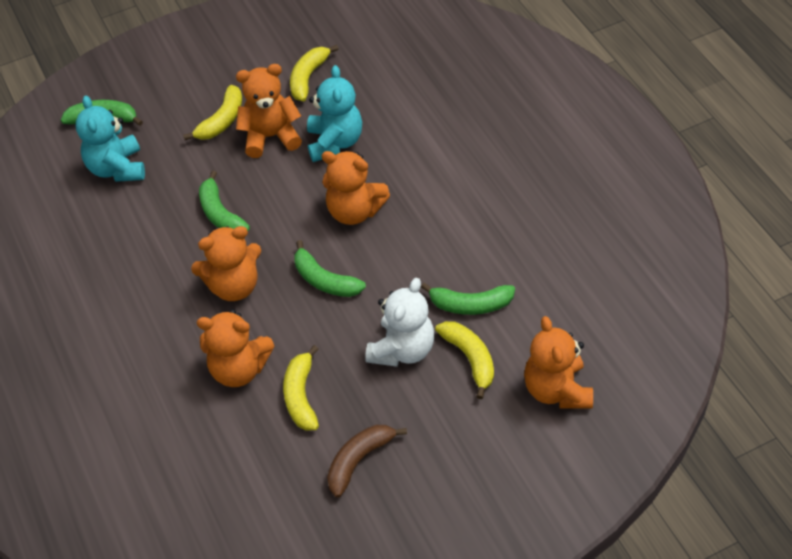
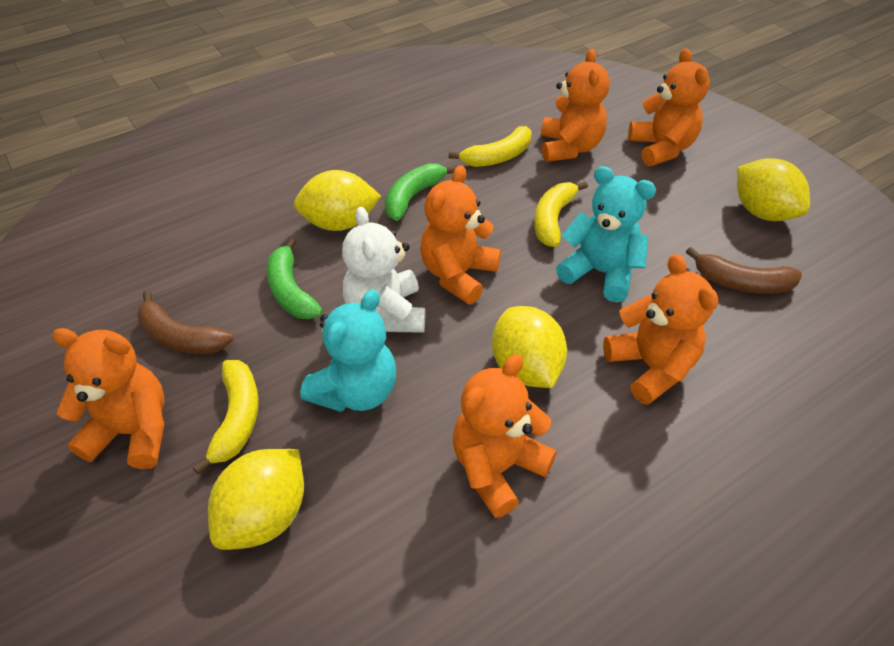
brown banana: [327,425,407,498] = 1 -> [137,291,233,354] [686,247,802,294] = 2
green banana: [61,100,143,126] [199,171,250,231] [294,240,366,297] [421,283,515,315] = 4 -> [267,238,323,319] [385,163,457,221] = 2
orange teddy bear: [191,226,261,301] [197,309,275,387] [236,64,302,158] [322,151,390,225] [524,316,593,409] = 5 -> [52,328,165,469] [420,165,501,304] [453,354,557,518] [541,49,610,162] [603,254,718,405] [628,48,710,166] = 6
yellow banana: [183,85,242,140] [283,345,319,431] [290,45,339,101] [435,321,494,399] = 4 -> [193,360,259,475] [449,126,532,167] [534,181,588,247] = 3
yellow lemon: none = 0 -> [208,449,304,550] [294,170,381,231] [492,306,567,388] [737,158,810,221] = 4

